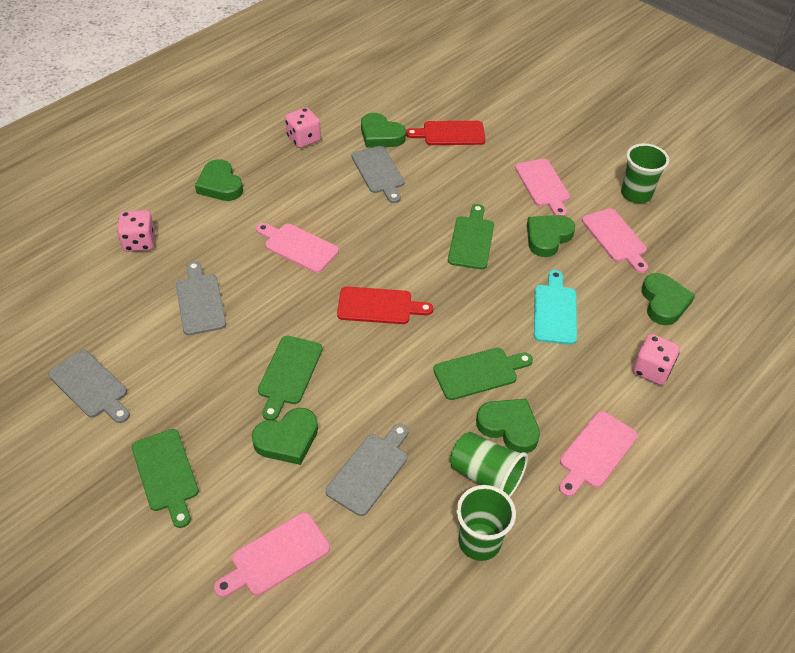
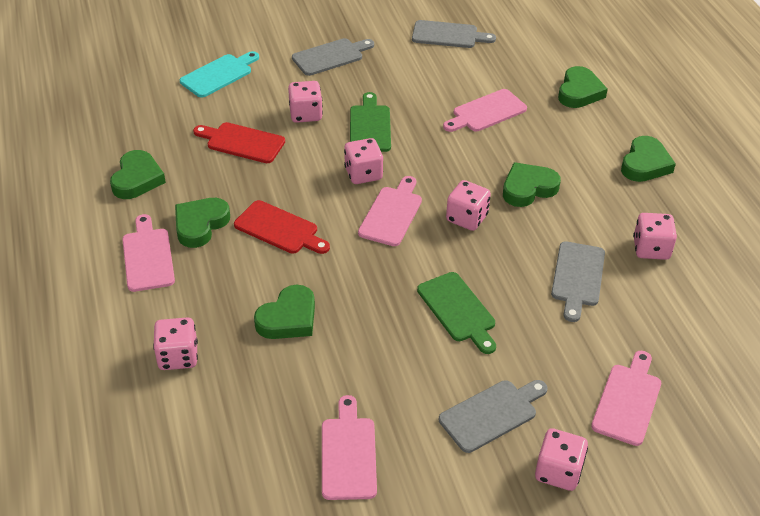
green cup: [450,432,528,497] [456,485,516,561] [621,143,669,203] = 3 -> none = 0
green cutting board: [132,429,199,528] [258,336,323,420] [433,348,533,400] [448,204,494,269] = 4 -> [350,92,391,152] [417,272,496,354] = 2
pink dice: [117,210,155,252] [285,107,321,148] [633,334,680,385] = 3 -> [153,317,198,370] [288,81,323,123] [344,138,383,184] [446,180,491,231] [535,428,588,491] [633,213,677,260] = 6

